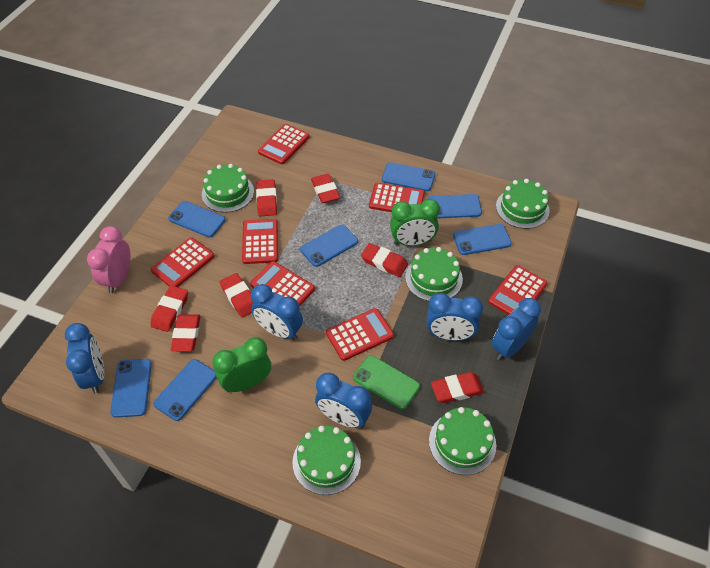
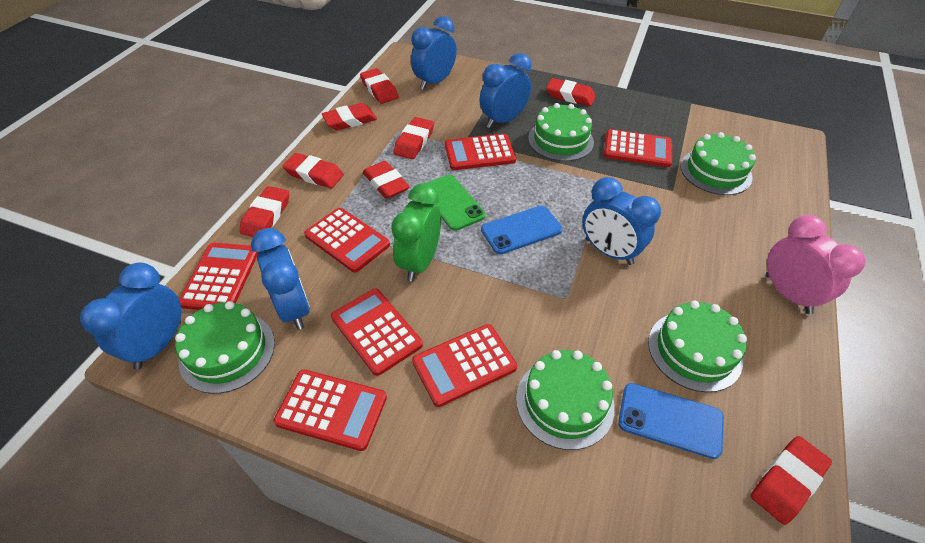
blue phone: [110,359,152,418] [154,359,217,421] [168,201,226,237] [300,225,358,267] [382,162,435,191] [427,194,482,218] [453,224,512,255] = 7 -> [481,206,562,254] [618,383,724,459] = 2
green clock: [212,337,271,392] [390,199,440,246] = 2 -> [391,183,441,282] = 1
red eraser: [150,286,188,332] [171,314,201,352] [220,273,253,318] [256,179,277,216] [311,174,340,203] [361,243,408,277] [431,372,484,403] = 7 -> [240,186,289,237] [283,153,344,188] [322,103,377,130] [360,68,399,104] [363,161,410,199] [393,117,434,159] [546,78,596,106] [751,436,832,525] = 8

